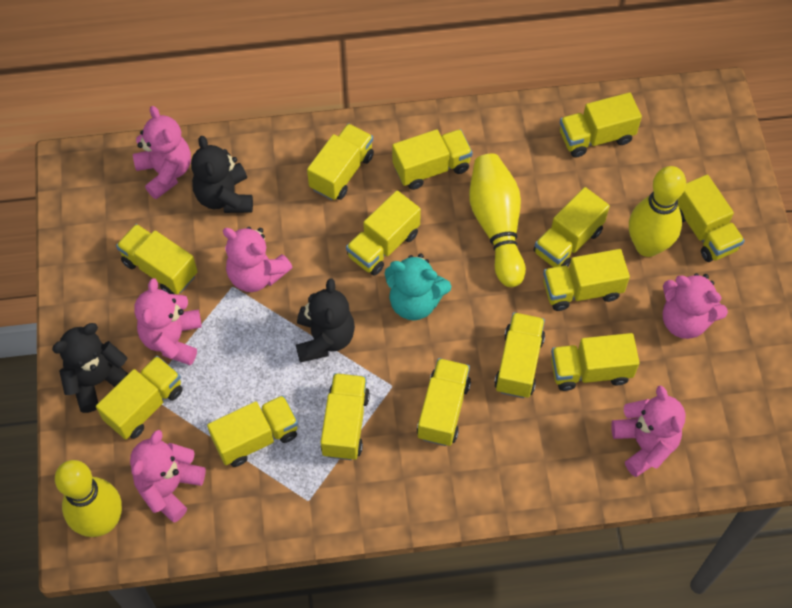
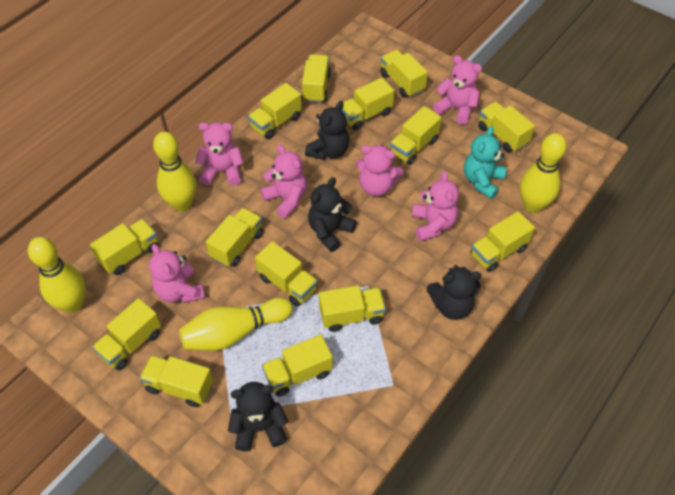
black teddy bear: [52,323,128,413] [191,136,253,213] [296,278,355,362] = 3 -> [228,382,288,452] [305,101,349,160] [308,177,357,252] [427,265,481,320] = 4
yellow bowling pin: [55,460,122,537] [469,154,526,287] [629,166,686,257] = 3 -> [28,237,86,313] [153,132,196,211] [179,298,293,351] [520,133,566,213] = 4

